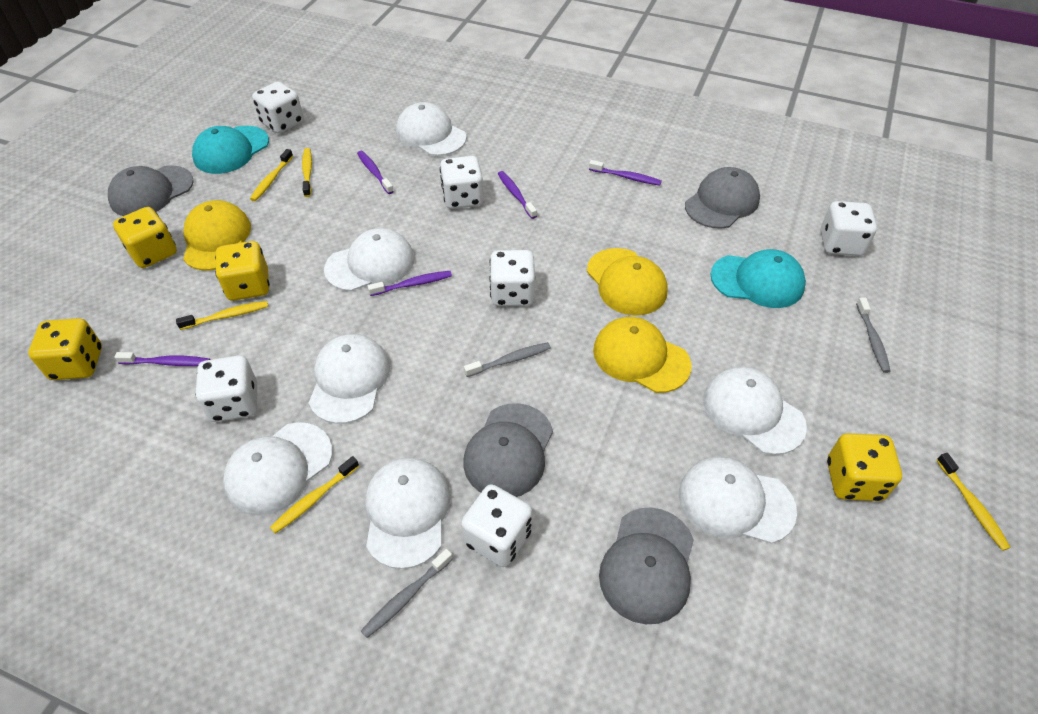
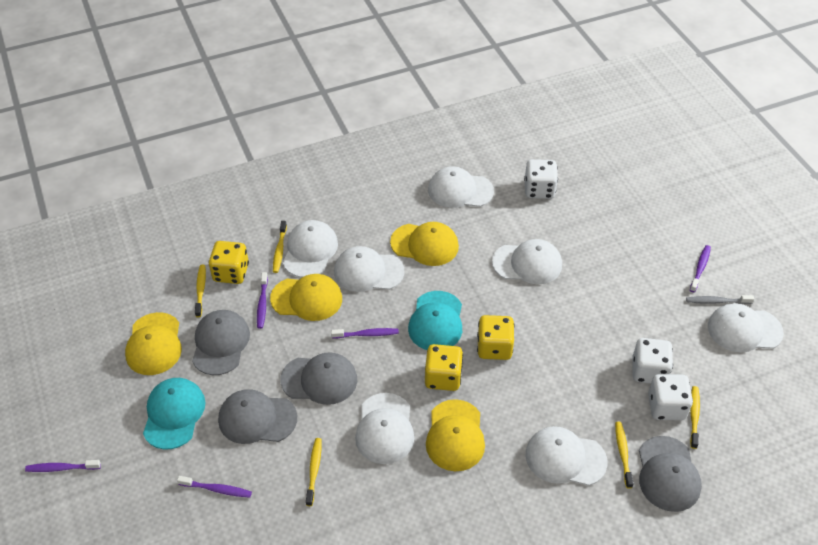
grey toothbrush: [361,549,453,638] [464,342,551,377] [856,297,891,373] = 3 -> [686,295,754,304] = 1
white dice: [195,355,257,422] [252,81,304,133] [440,156,484,209] [461,484,532,567] [489,250,535,306] [821,201,877,256] = 6 -> [524,159,558,199] [632,338,673,384] [648,374,693,420] = 3
yellow cap: [183,200,251,271] [587,248,668,315] [593,317,692,393] = 3 -> [125,312,182,375] [270,274,342,321] [390,222,459,266] [426,399,485,471] = 4
yellow dice: [28,318,102,380] [113,207,177,268] [215,241,270,301] [827,433,902,501] = 4 -> [209,241,249,284] [425,344,463,391] [477,315,514,360] = 3

